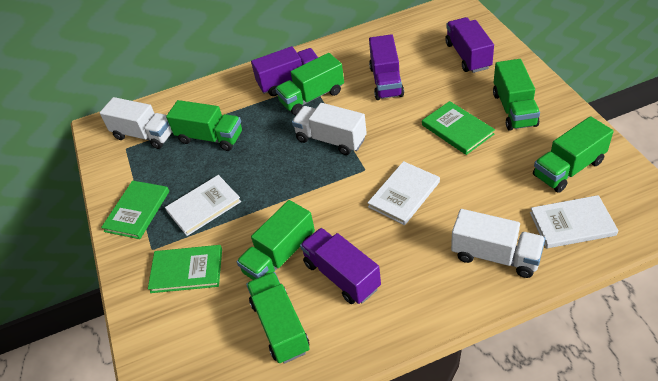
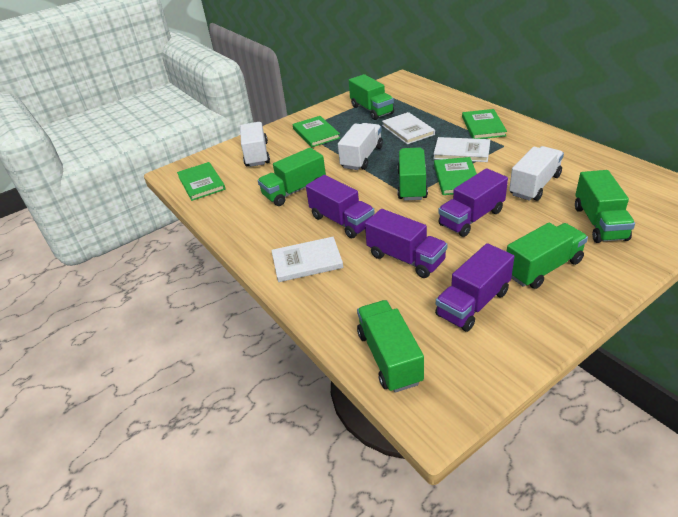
green book: [101,181,169,239] [148,245,222,293] [422,101,495,155] = 3 -> [177,162,226,201] [293,116,340,147] [434,157,477,195] [462,109,507,139] = 4

